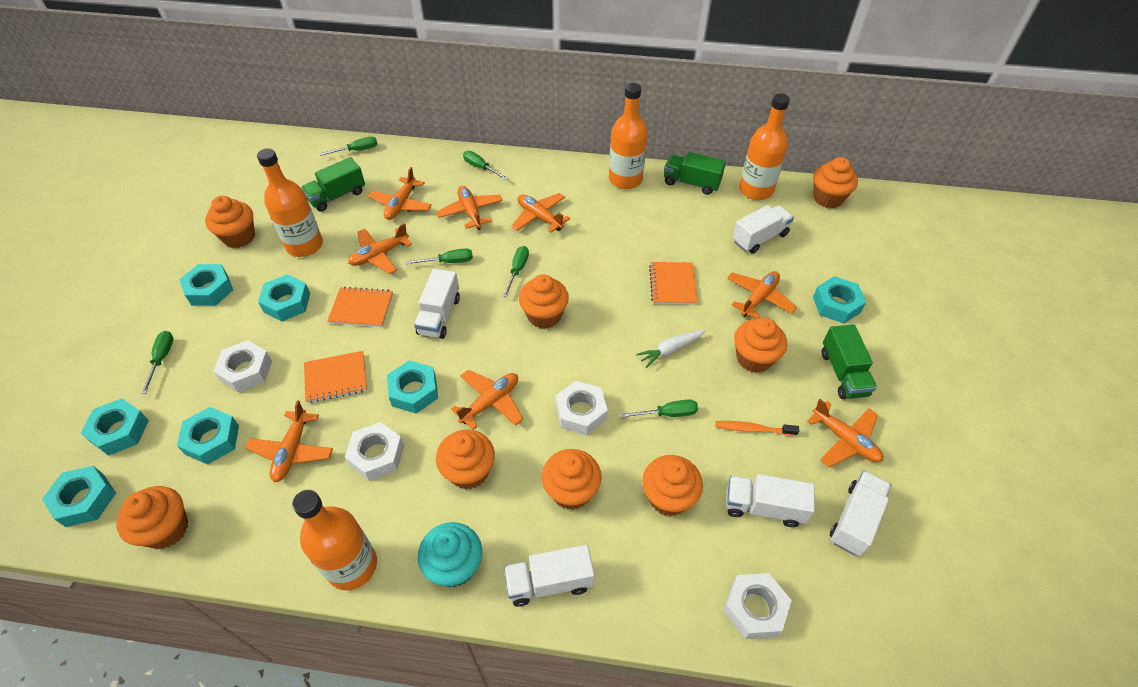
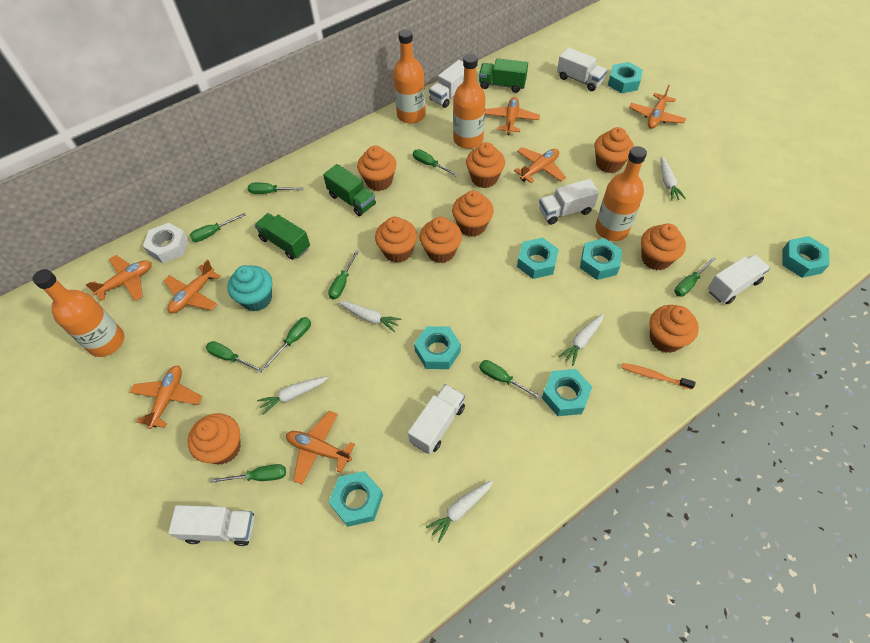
green screwdriver: [141,331,173,394] [319,136,377,156] [406,248,473,264] [463,151,508,180] [503,246,529,297] [620,399,698,418] = 6 -> [190,213,246,242] [206,341,263,373] [211,464,286,483] [248,183,303,194] [263,317,311,368] [328,250,359,299] [413,149,458,177] [479,360,542,400] [674,257,716,296] = 9
orange cupcake: [116,486,188,549] [205,196,255,248] [436,429,495,490] [519,274,569,329] [542,449,602,510] [642,455,703,516] [734,318,787,373] [813,157,858,208] = 8 -> [188,413,241,464] [357,146,396,191] [375,217,418,263] [419,217,462,263] [452,191,494,237] [466,142,505,188] [594,127,634,173] [641,223,686,270] [649,305,699,353] = 9
orange notebook: [304,351,367,403] [327,287,393,327] [649,262,698,305] = 3 -> none = 0
orange plane: [245,400,333,482] [348,223,412,274] [368,167,432,220] [436,186,503,230] [451,370,523,430] [511,193,570,232] [727,271,797,319] [807,399,883,467] = 8 -> [86,255,152,301] [130,365,202,429] [164,260,221,313] [286,411,355,485] [485,97,540,135] [514,147,566,183] [629,85,686,129] = 7
white carrot: [636,330,705,368] = 1 -> [257,376,329,415] [338,301,402,332] [426,480,493,542] [558,313,604,366] [660,156,686,201] = 5
white nut: [213,340,272,393] [345,422,404,481] [556,381,608,435] [723,573,792,639] = 4 -> [143,223,188,263] = 1
white truck: [414,269,460,339] [504,545,595,607] [726,474,815,527] [732,205,794,254] [830,471,891,556] = 5 -> [168,505,255,546] [408,384,465,454] [429,60,464,108] [539,179,599,225] [557,47,607,91] [708,254,770,304] = 6

